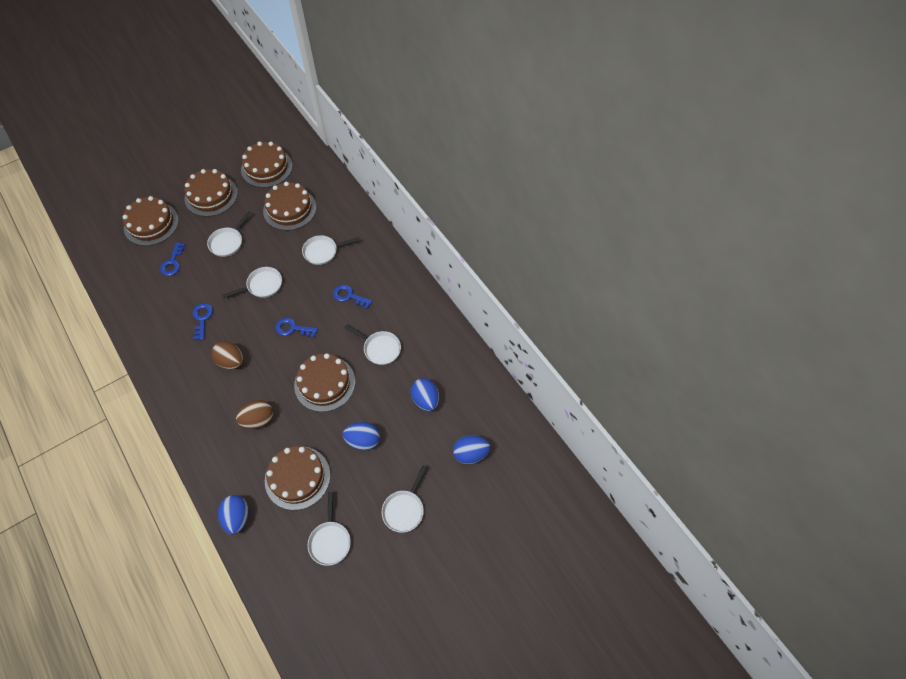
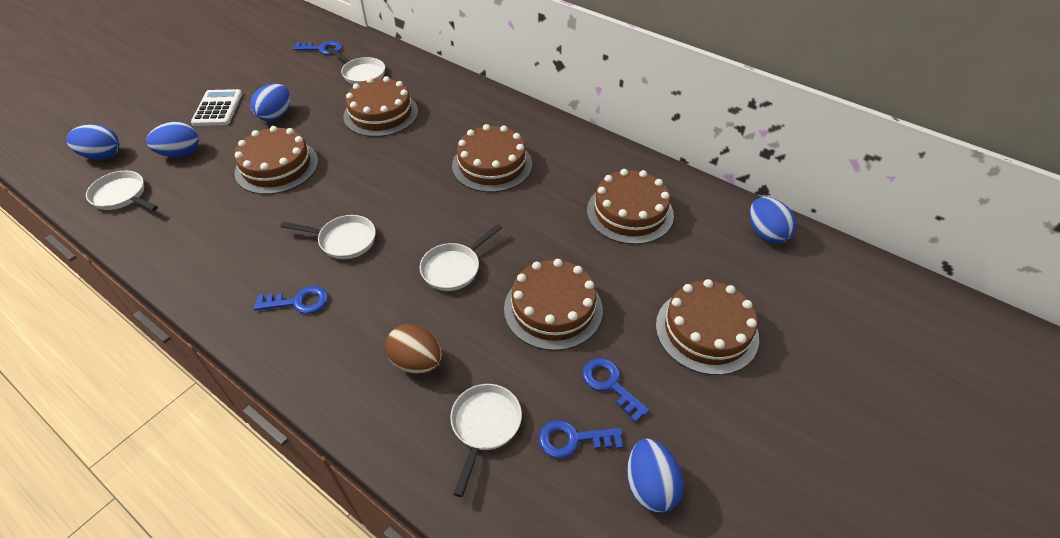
blue egg: [218,495,249,534] [343,422,380,450] [411,378,439,411] [453,435,490,464] = 4 -> [66,124,119,160] [146,121,199,157] [250,84,290,121] [627,439,684,513] [750,197,796,244] = 5
brown egg: [211,341,243,369] [236,400,273,429] = 2 -> [385,324,442,374] = 1
white calculator: none = 0 -> [191,89,242,126] = 1
white pan: [207,211,251,257] [222,267,282,298] [302,235,360,265] [308,492,351,566] [345,325,401,365] [382,466,427,533] = 6 -> [86,171,158,211] [280,215,376,259] [327,48,385,84] [420,224,502,291] [450,384,522,497] = 5

